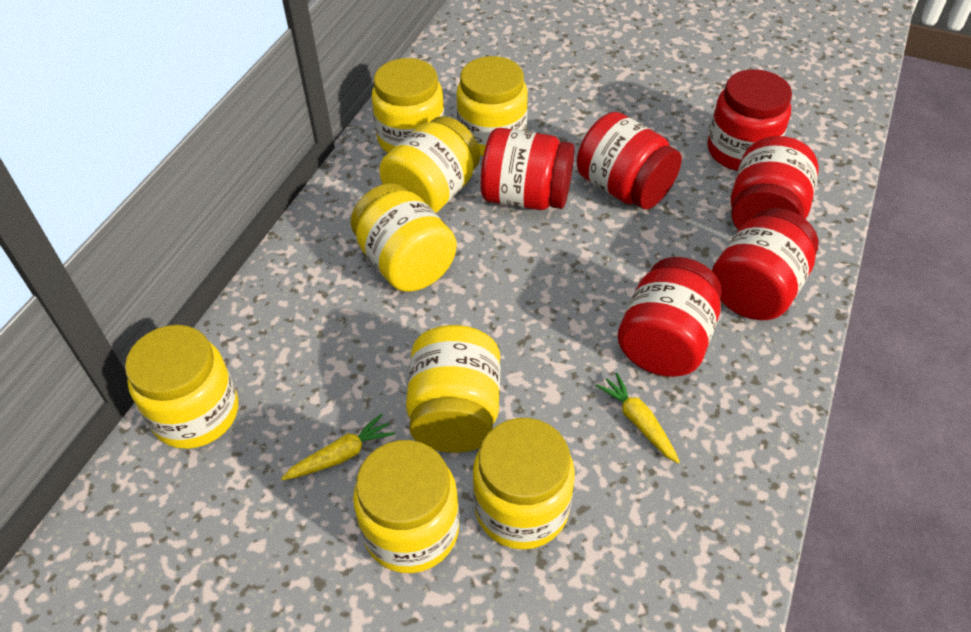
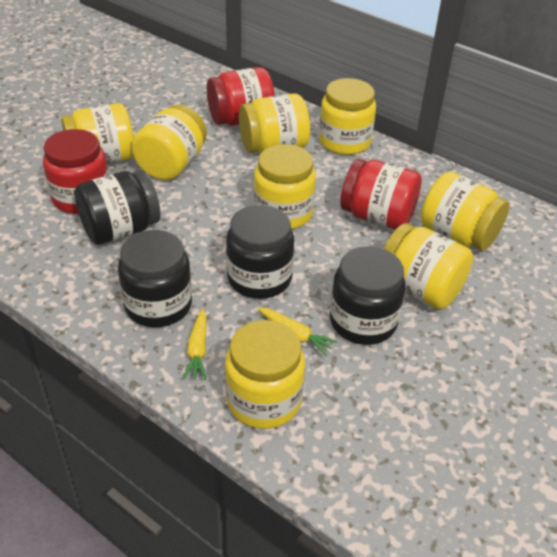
black jar: none = 0 -> [75,170,161,245] [118,230,192,327] [226,205,294,299] [330,246,405,345] = 4
red jar: [481,128,575,210] [577,112,682,209] [618,257,722,377] [707,69,792,171] [712,208,818,320] [731,136,819,230] = 6 -> [43,129,109,214] [207,67,275,126] [340,159,422,230] = 3

